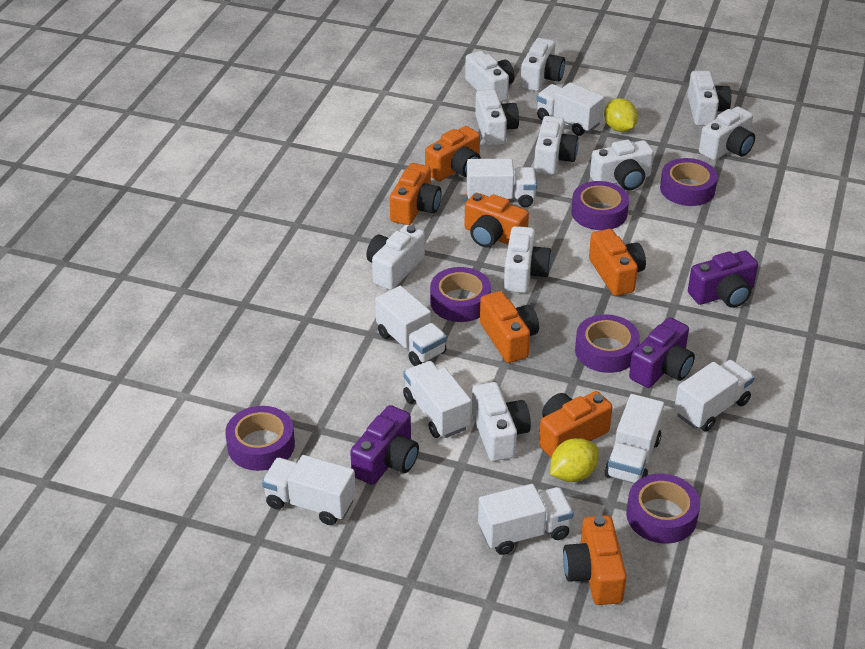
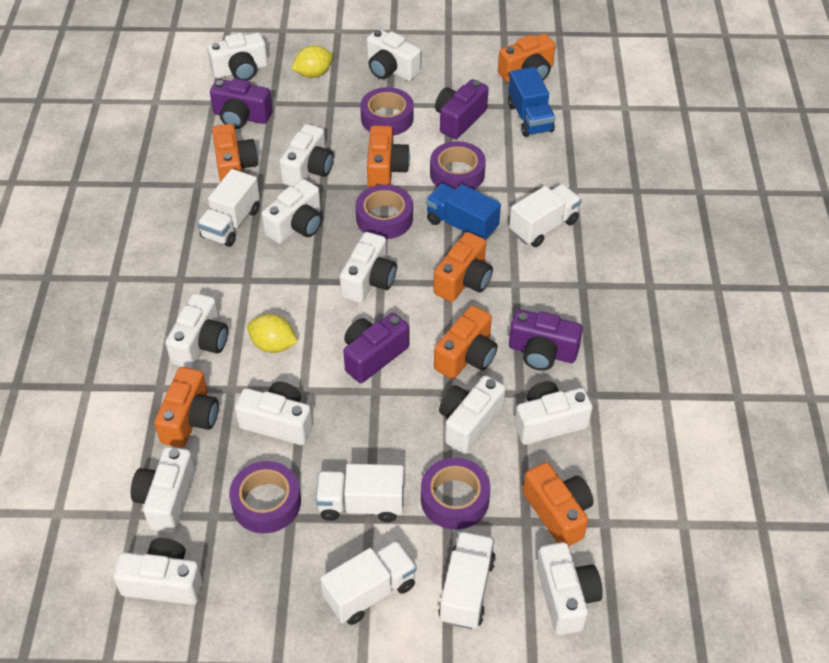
blue truck: none = 0 -> [426,183,501,241] [508,67,555,137] = 2
purple camera: [350,405,419,485] [629,317,695,388] [688,250,758,308] = 3 -> [210,78,273,129] [343,313,409,383] [435,79,488,139] [509,309,583,371] = 4
purple tape: [225,406,295,471] [430,267,491,322] [571,181,629,230] [575,314,640,373] [626,474,700,544] [660,158,718,206] = 6 -> [229,461,301,533] [356,185,413,239] [360,87,414,136] [421,458,490,530] [430,141,486,190] = 5
white camera: [366,225,425,290] [465,51,514,102] [472,382,531,461] [475,89,519,146] [504,226,551,293] [520,38,565,91] [534,116,578,175] [590,140,654,190] [688,71,731,126] [699,106,755,160] = 10 -> [113,538,203,605] [131,447,195,533] [165,293,228,369] [207,32,268,81] [235,382,313,445] [262,179,323,244] [280,124,334,187] [340,232,397,303] [367,29,421,81] [439,376,506,454] [515,381,593,445] [537,542,603,635] = 12
white truck: [262,455,356,525] [375,286,447,366] [403,361,471,438] [467,159,537,207] [478,484,574,555] [536,82,604,136] [604,394,664,483] [674,360,755,432] = 8 -> [197,169,260,247] [316,464,404,522] [320,540,417,625] [438,531,496,629] [509,184,582,247] = 5

